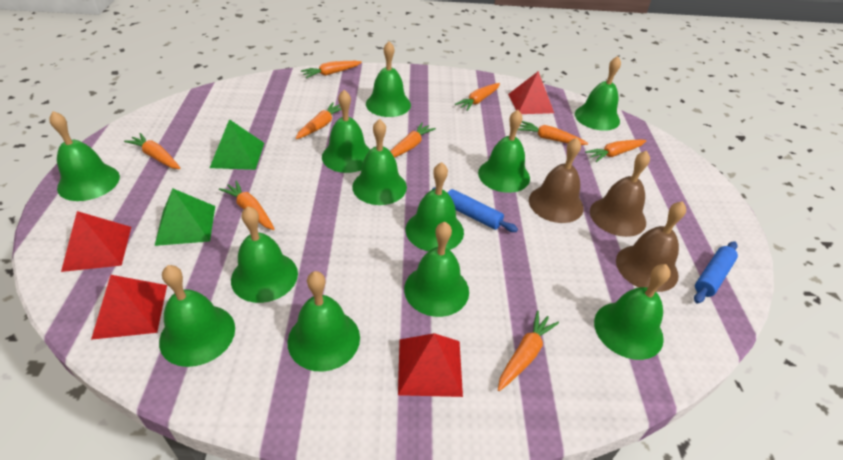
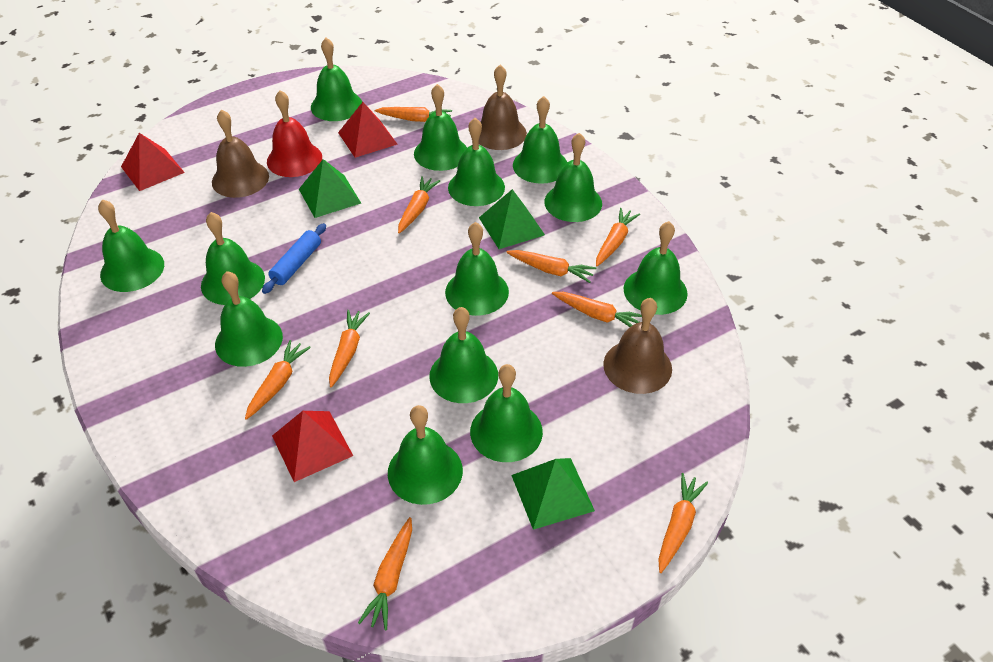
blue rolling pin: [432,187,518,232] [694,241,738,303] = 2 -> [262,223,326,294] = 1
green bell: [49,111,120,201] [159,265,235,367] [231,206,298,303] [288,271,360,371] [322,90,371,173] [352,119,407,205] [366,41,411,117] [404,222,469,317] [405,162,464,251] [478,110,530,193] [575,56,621,131] [594,264,670,360] = 12 -> [98,199,164,292] [201,212,265,305] [215,271,283,367] [311,38,362,121] [388,405,463,505] [414,84,467,171] [429,307,498,403] [445,222,509,316] [448,118,505,206] [470,364,543,462] [513,96,568,184] [544,133,602,222] [624,221,688,315] = 13
green pyramid: [154,188,215,246] [210,119,264,170] = 2 -> [299,159,361,218] [479,189,545,249] [511,458,595,530] = 3
red bell: none = 0 -> [267,90,322,177] = 1
red pyramid: [61,211,131,272] [91,275,167,340] [398,333,463,397] [508,71,554,114] = 4 -> [121,133,185,191] [272,411,353,482] [338,102,398,158] = 3

